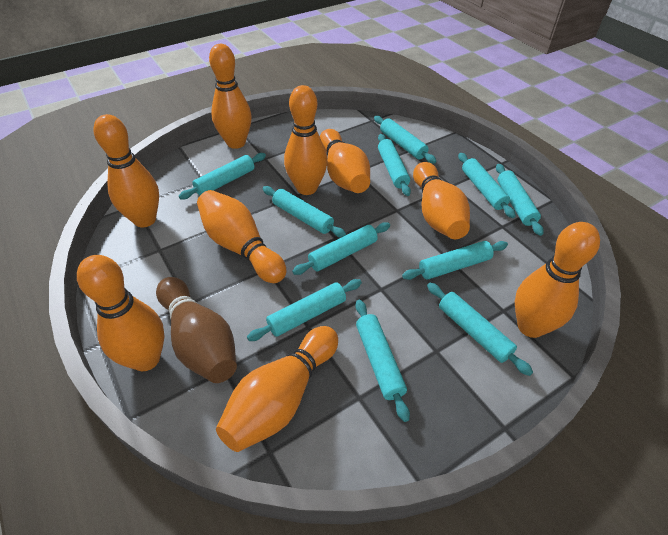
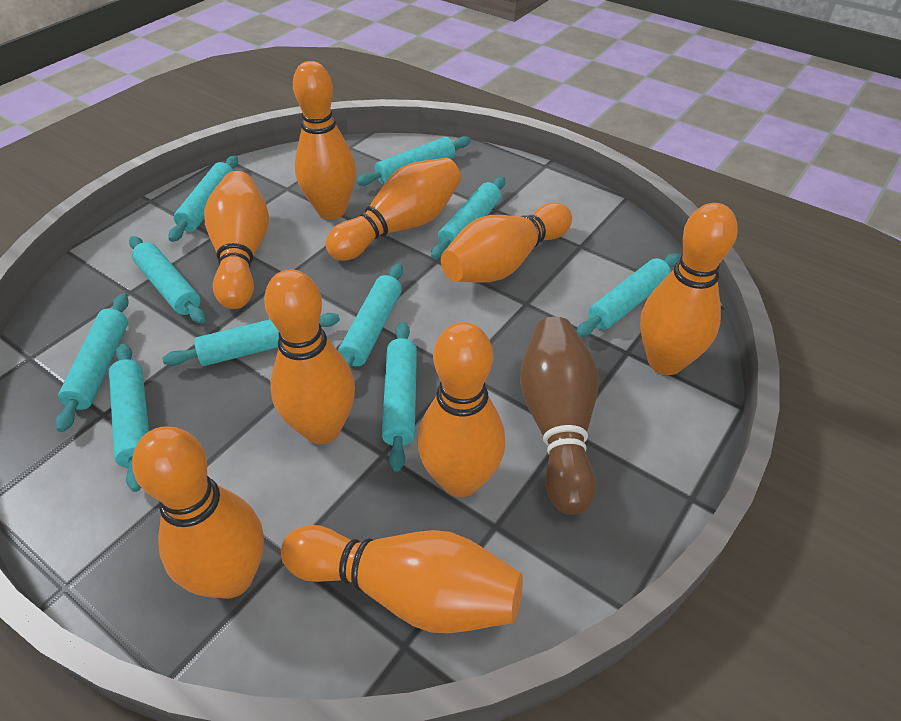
turquoise rolling pin: [179,153,266,199] [247,279,362,341] [262,186,346,238] [292,222,390,275] [355,300,410,422] [374,116,437,164] [378,134,411,196] [402,241,508,280] [427,283,533,376] [458,153,516,218] [496,164,544,236] = 11 -> [56,294,129,432] [109,343,149,492] [129,236,206,324] [162,313,340,366] [168,155,238,242] [338,263,403,369] [356,136,471,186] [382,322,417,472] [431,177,505,259] [576,253,680,337] = 10

